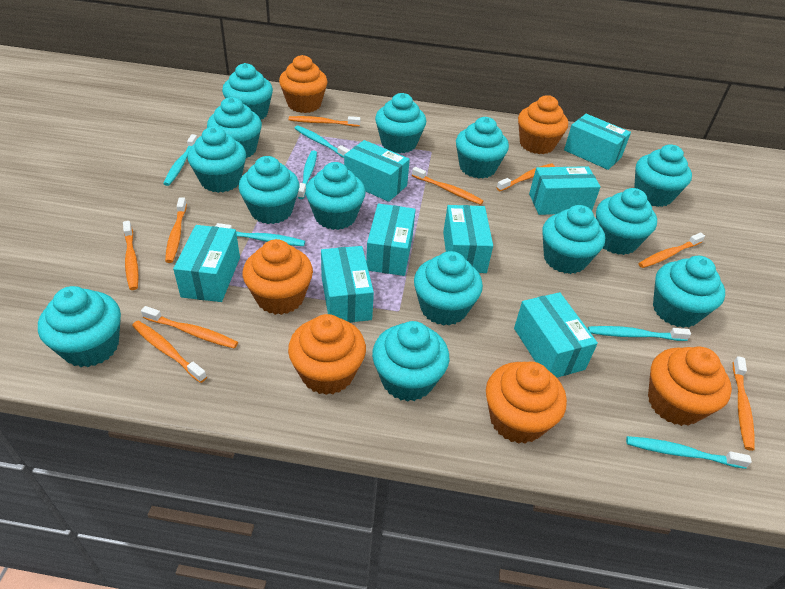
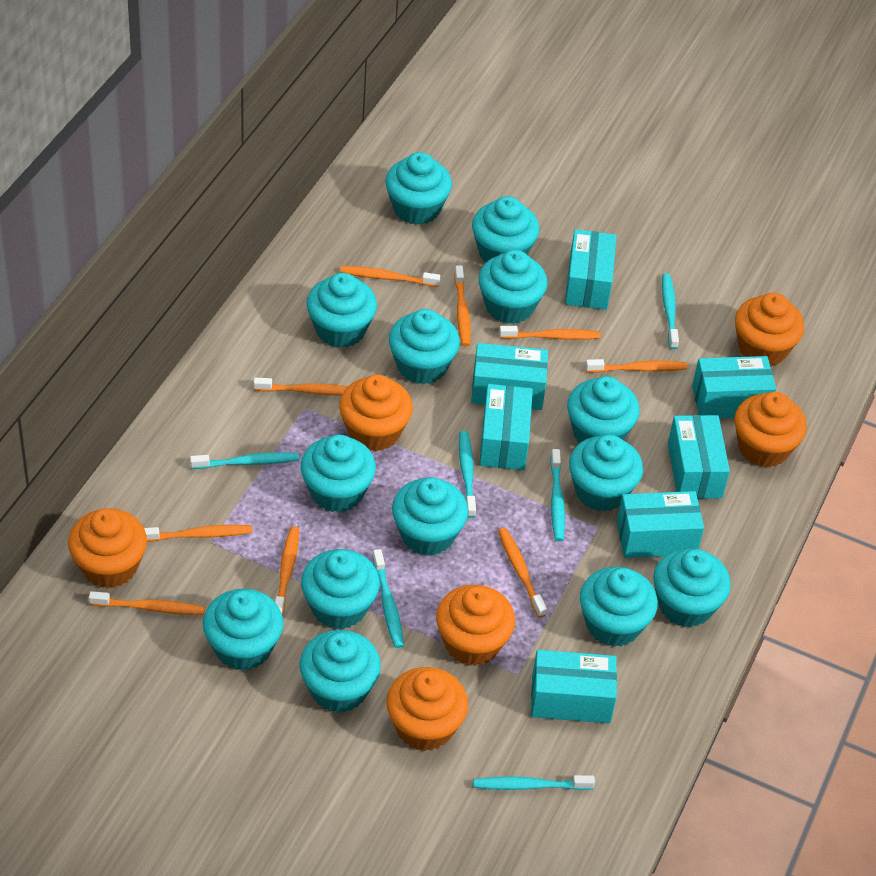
turquoise box: [173,225,240,302] [321,246,374,323] [344,140,410,202] [366,203,416,276] [443,205,493,273] [514,292,598,378] [529,166,601,215] [564,114,631,170] = 8 -> [471,343,548,410] [479,384,533,470] [531,650,617,723] [565,229,616,310] [617,491,704,558] [668,415,730,499] [692,356,776,418] = 7

